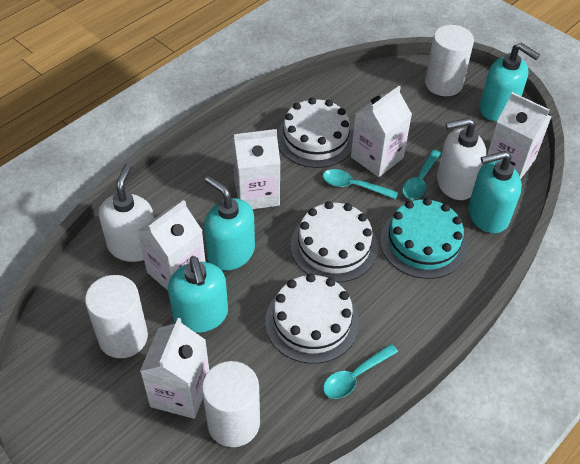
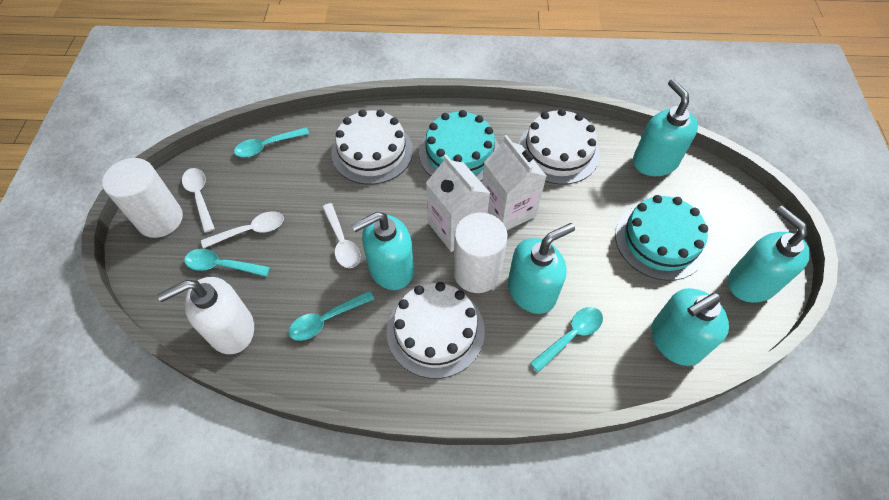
turquoise cake: [380,198,468,279] = 1 -> [419,110,499,182] [615,195,708,281] = 2
turquoise soap dispenser: [168,256,228,333] [204,176,255,271] [468,151,522,233] [479,43,540,121] = 4 -> [352,212,414,290] [508,223,575,314] [633,79,698,176] [651,288,729,366] [728,206,810,303] = 5
turquoise spoon: [323,169,398,199] [323,344,398,399] [402,150,441,200] = 3 -> [184,249,270,277] [234,127,309,158] [288,291,374,341] [530,307,603,372] = 4
white carton: [138,200,206,290] [140,318,209,419] [232,129,280,209] [351,86,412,177] [487,92,551,179] = 5 -> [426,155,490,252] [482,135,546,230] = 2
white cylinder: [85,275,148,358] [202,361,260,447] [425,25,474,96] = 3 -> [102,158,183,238] [453,213,508,293] = 2
white soap dispenser: [99,164,154,262] [437,118,486,200] = 2 -> [157,277,254,354] = 1
white spoon: none = 0 -> [182,168,215,233] [201,211,284,249] [322,203,360,268] = 3

